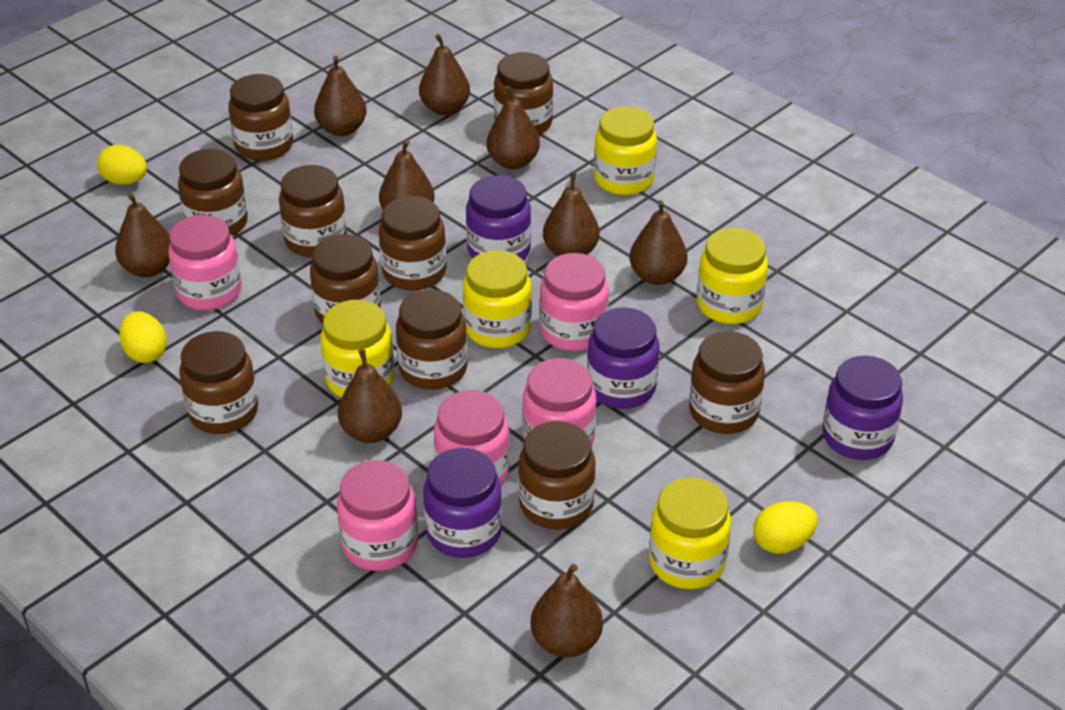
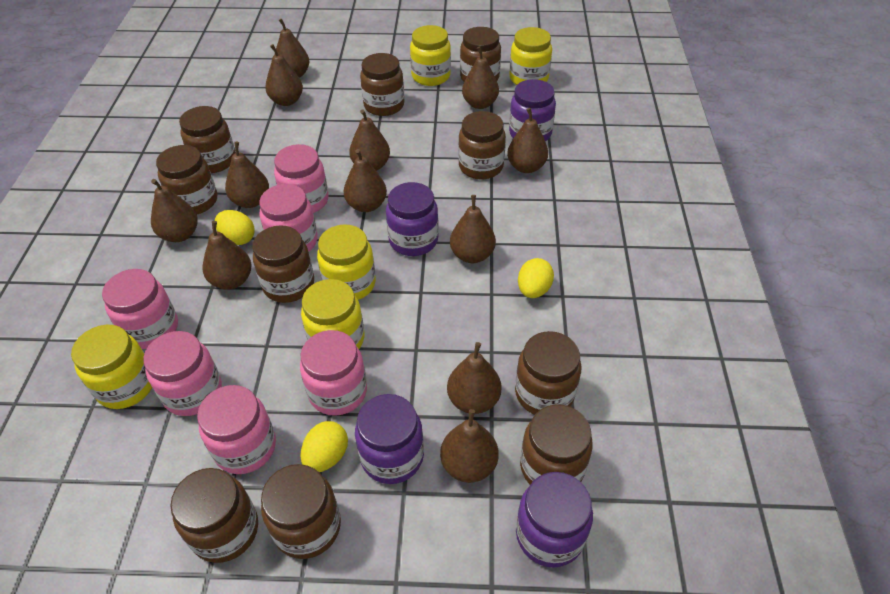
brown pear: [115,193,170,277] [314,56,367,136] [338,349,402,443] [379,139,435,209] [419,34,470,115] [486,85,540,169] [531,564,603,658] [543,172,600,256] [630,200,687,285] = 9 -> [151,179,198,242] [203,221,252,290] [225,142,269,208] [265,44,303,106] [276,19,309,78] [344,149,387,212] [349,109,390,171] [440,409,499,483] [447,342,502,414] [450,195,496,263] [462,46,499,109] [507,108,548,173] = 12
pink jar: [168,215,242,310] [337,460,418,571] [434,390,510,485] [522,358,596,446] [539,253,609,351] = 5 -> [102,269,178,349] [143,331,222,416] [197,385,276,474] [259,184,318,252] [274,144,329,213] [300,330,367,416] = 6

